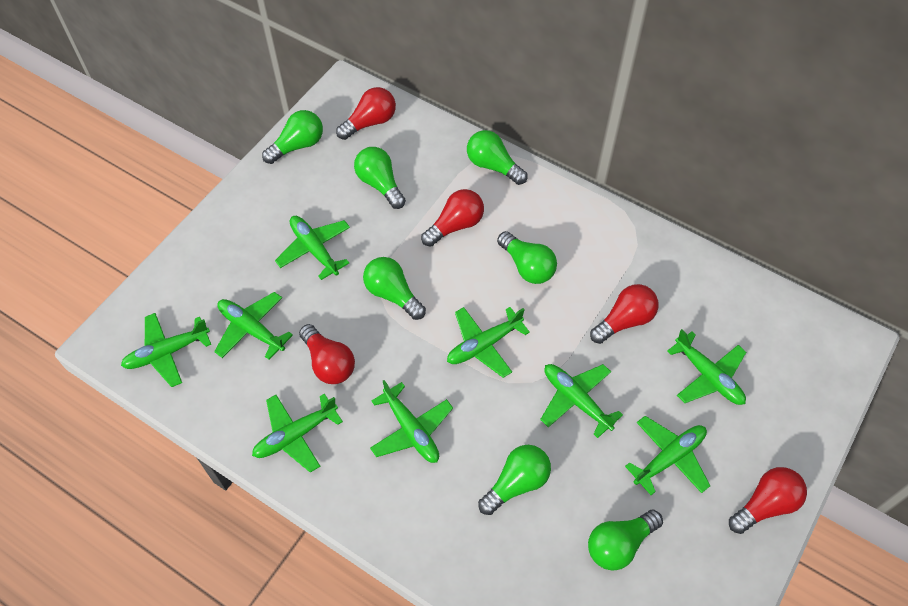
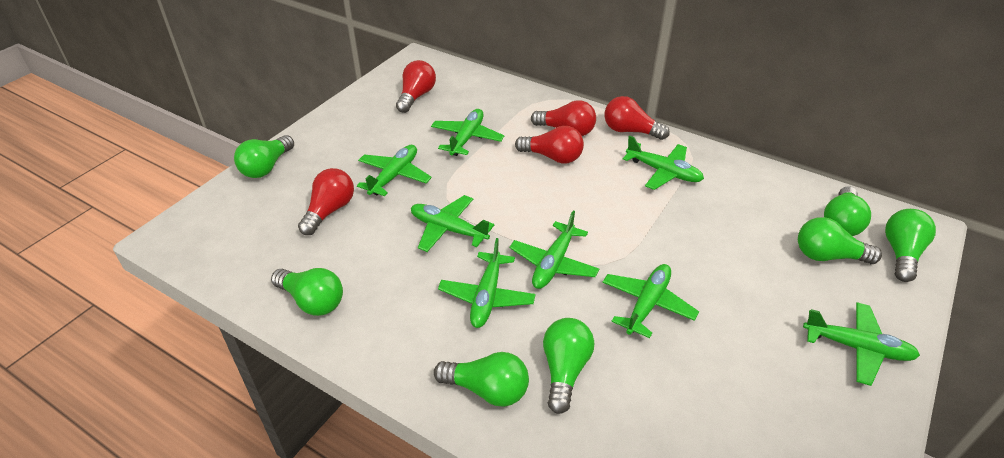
green plane: [121,313,211,387] [214,292,293,360] [252,393,343,473] [275,216,350,280] [370,380,453,463] [447,307,530,378] [540,364,623,438] [625,416,710,495] [667,329,746,405] = 9 -> [357,145,432,196] [411,195,494,252] [431,109,504,156] [438,238,536,328] [509,210,599,289] [602,264,699,338] [623,135,704,190] [803,302,920,386] = 8

